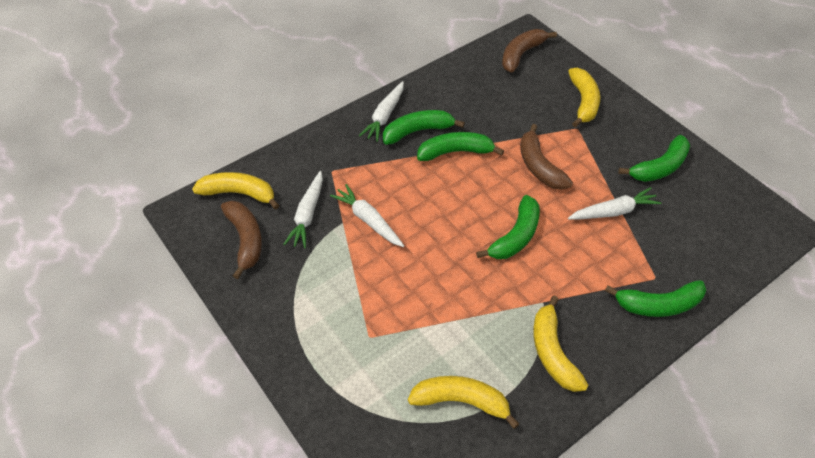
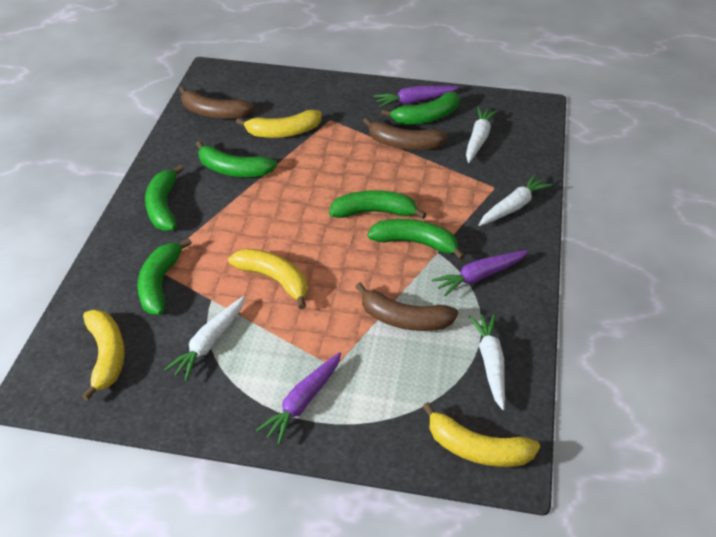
green banana: [383,110,465,145] [417,132,504,161] [476,195,540,259] [605,280,706,317] [618,135,690,182] = 5 -> [137,238,192,315] [145,165,184,231] [196,141,277,177] [329,190,427,219] [367,219,465,260] [381,92,460,125] = 6
purple carrot: none = 0 -> [256,352,341,444] [374,86,459,107] [432,250,529,296] = 3

